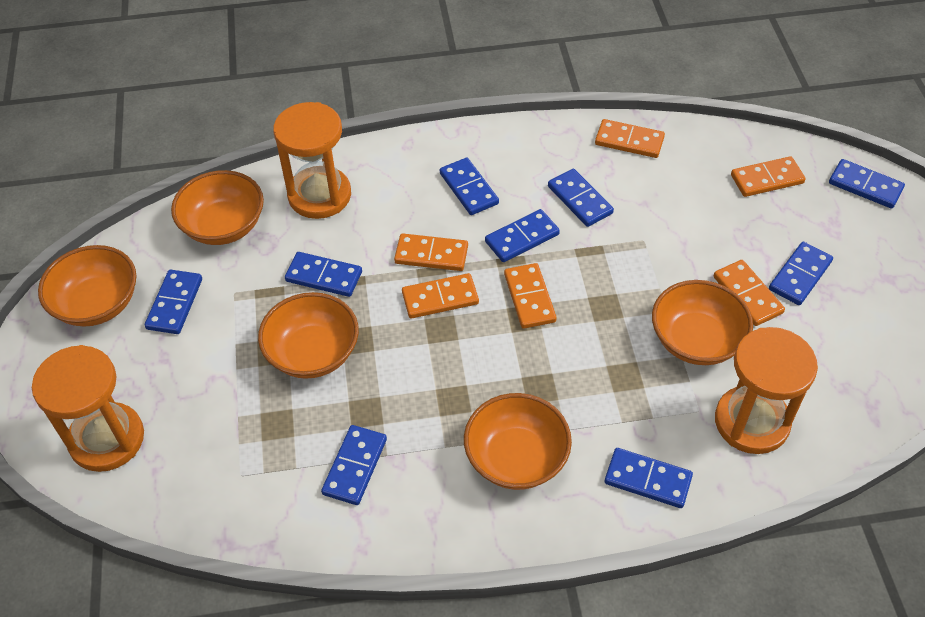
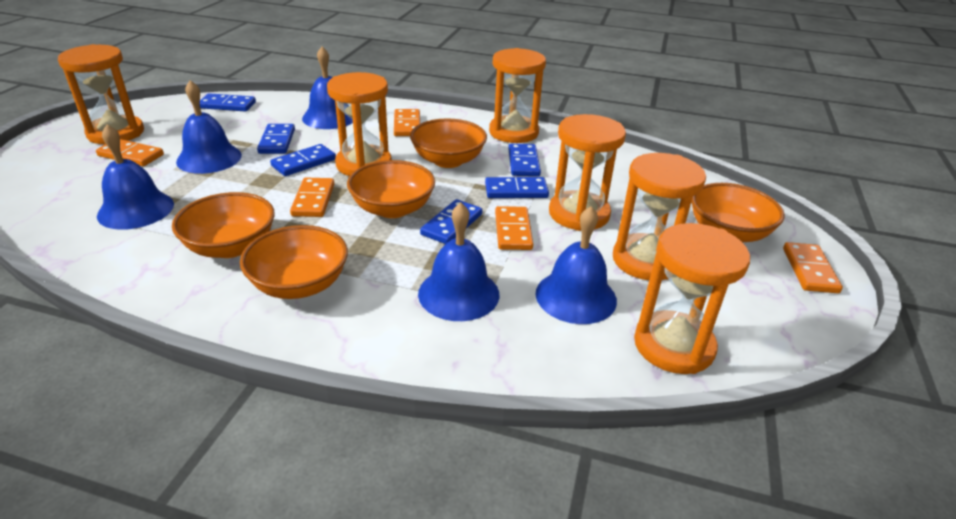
blue bell: none = 0 -> [97,124,174,230] [176,80,242,174] [302,47,353,129] [418,203,499,321] [535,206,617,324] = 5
blue domino: [145,270,202,334] [285,252,362,297] [321,425,387,505] [440,158,499,215] [485,209,560,262] [548,169,614,227] [605,448,693,508] [769,242,833,305] [829,159,905,209] = 9 -> [200,93,256,111] [257,124,295,154] [270,144,336,176] [420,199,482,244] [485,177,549,198] [508,144,541,176] = 6
orange domino: [394,233,468,271] [402,273,479,318] [504,263,557,329] [595,119,665,158] [714,260,785,326] [731,156,806,197] = 6 -> [96,139,164,166] [290,178,334,217] [394,109,420,136] [495,206,533,250] [783,242,843,293] = 5
orange hourglass: [32,345,144,472] [273,102,351,219] [715,327,818,454] = 3 -> [58,44,144,144] [327,72,392,176] [489,48,546,143] [549,114,626,231] [613,153,706,280] [634,223,750,374] = 6

